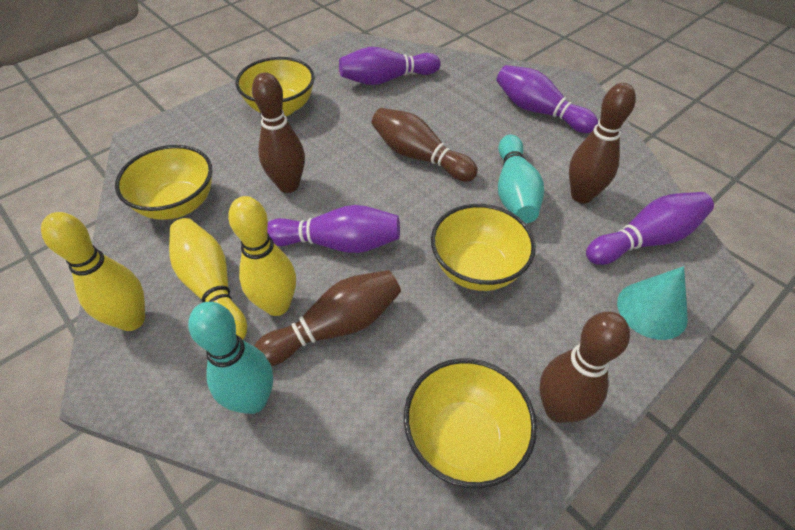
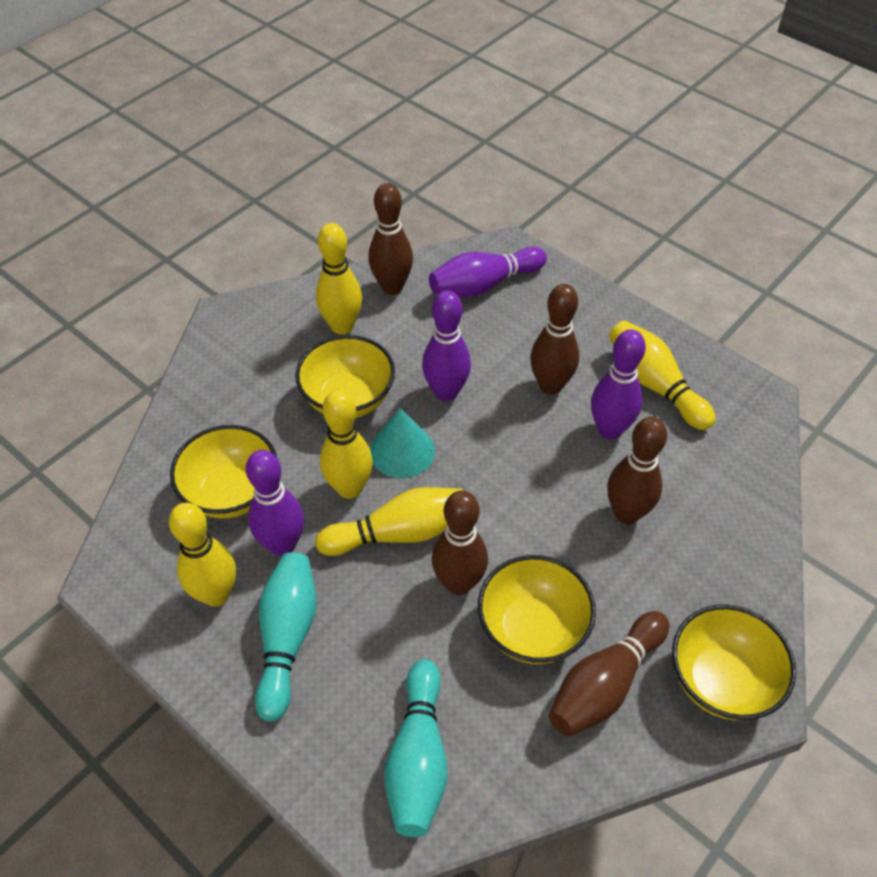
yellow bowling pin: [41,212,145,331] [169,218,247,340] [228,196,296,316] = 3 -> [169,503,236,607] [315,487,463,556] [316,223,362,335] [320,390,373,499] [609,320,715,430] = 5

